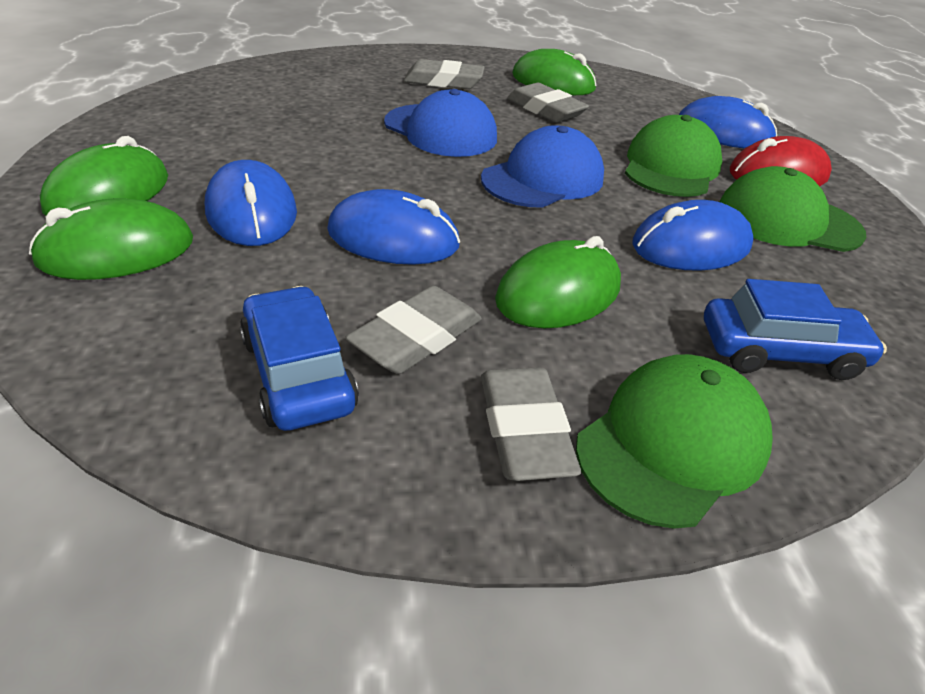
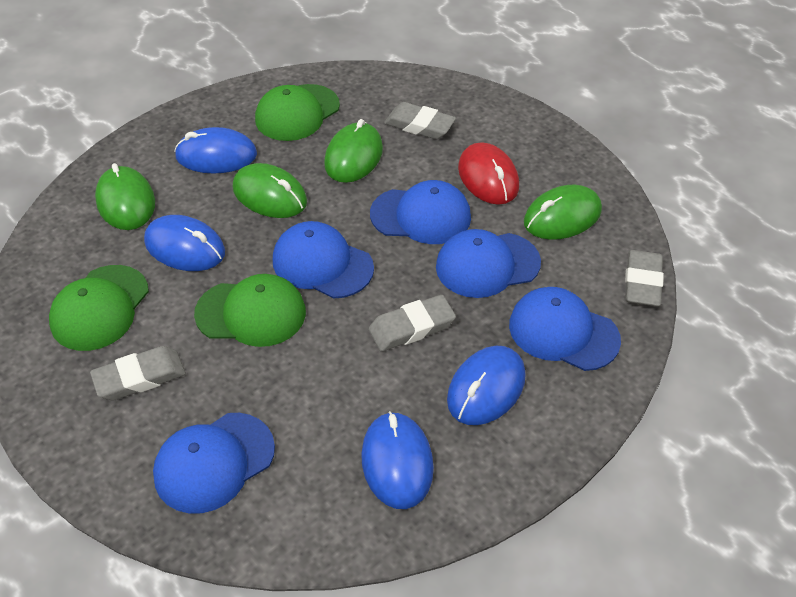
blue cap: [384,89,497,157] [481,125,604,208] = 2 -> [153,413,275,514] [273,221,374,299] [370,180,471,244] [436,229,541,298] [509,287,621,371] = 5
blue car: [240,286,359,431] [704,279,887,380] = 2 -> none = 0

